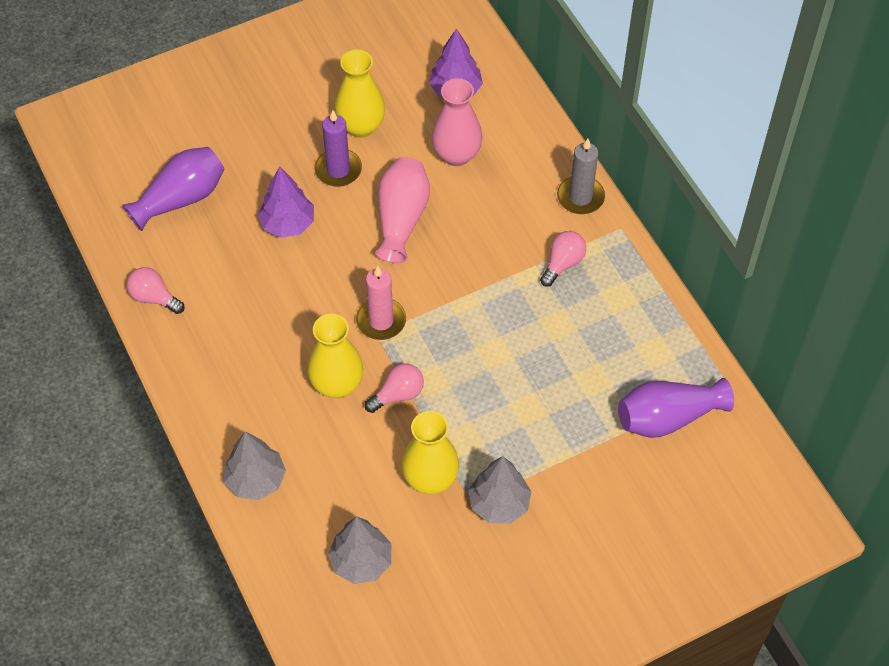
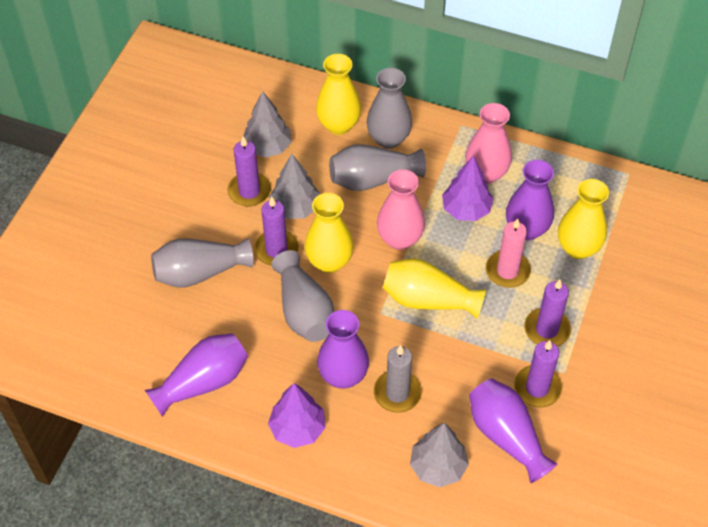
grey vase: none = 0 -> [151,238,253,287] [271,250,334,342] [329,144,426,191] [367,68,412,149] = 4
pink light bulb: [127,267,185,314] [365,363,424,413] [540,231,586,287] = 3 -> none = 0
purple candle: [314,110,362,187] = 1 -> [227,136,271,207] [254,196,299,266] [514,340,562,408] [524,279,571,346] = 4
purple vase: [122,147,224,231] [618,378,734,438] = 2 -> [145,333,248,417] [317,310,369,389] [469,378,558,483] [506,160,554,240] = 4
yellow vase: [308,314,363,398] [335,49,385,138] [402,411,459,494] = 3 -> [305,193,354,273] [316,54,361,135] [383,258,486,318] [558,179,609,259] = 4

